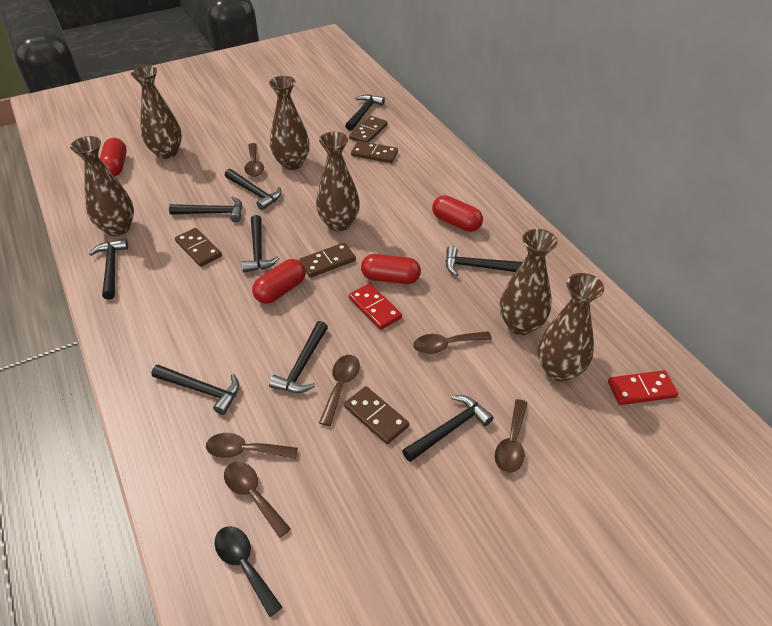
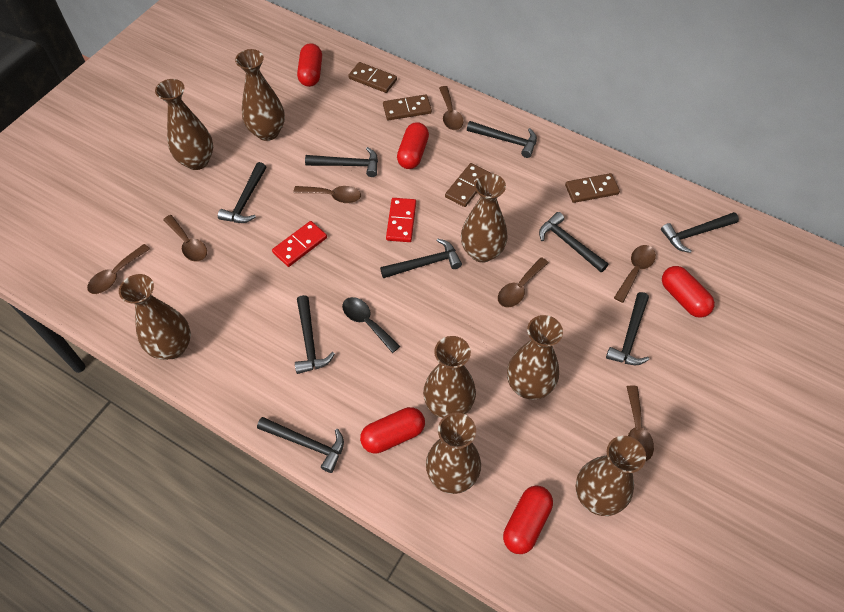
brown domino: [175,228,222,267] [299,243,356,278] [344,386,409,444] [349,116,388,142] [351,141,398,163] = 5 -> [348,62,397,93] [383,94,432,120] [445,163,490,207] [565,173,620,203] = 4
brown spoon: [206,433,298,459] [224,462,291,538] [245,143,264,177] [319,355,360,426] [413,331,492,354] [495,399,528,473] = 6 -> [87,244,150,294] [163,215,207,262] [293,186,361,203] [439,86,464,130] [498,257,549,308] [614,245,656,303] [627,385,654,461] = 7
brown vase: [70,136,134,236] [131,66,182,159] [269,76,310,170] [316,132,360,231] [500,229,558,335] [537,273,604,382] = 6 -> [119,274,191,360] [155,79,213,170] [235,49,285,141] [423,336,476,418] [426,412,481,494] [461,173,508,263] [507,315,563,400] [576,436,646,516] = 8
red capsule: [100,138,127,176] [252,259,306,304] [361,254,421,284] [432,195,483,232] = 4 -> [297,43,322,87] [360,407,425,454] [397,122,429,169] [503,485,553,554] [662,266,715,317] = 5

